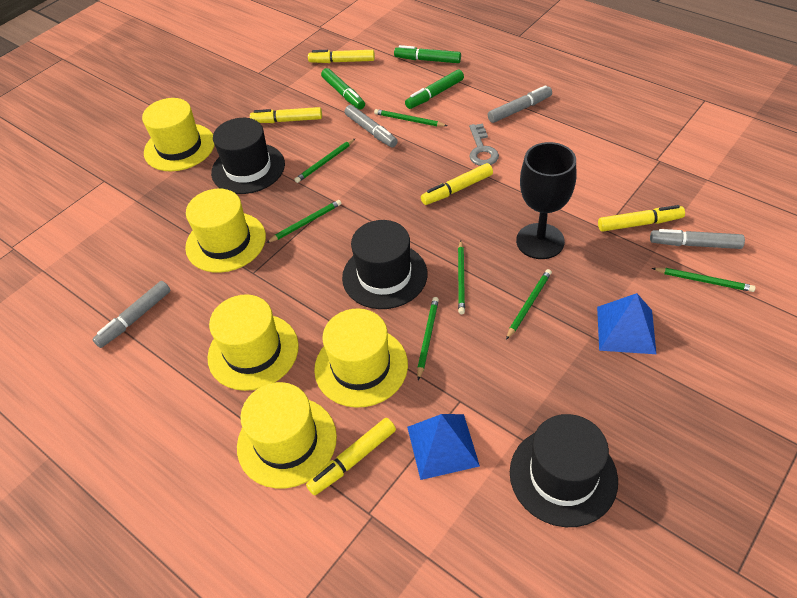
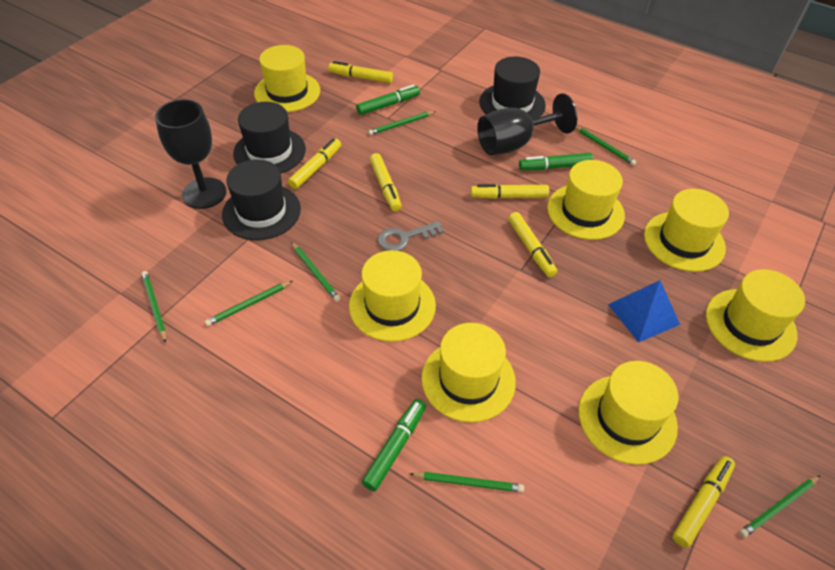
black goblet: [516,142,576,259] = 1 -> [155,99,227,209] [477,93,577,155] = 2
blue pyramid: [407,414,480,480] [597,293,657,354] = 2 -> [608,280,680,343] = 1
grey marker: [93,281,171,348] [345,105,398,147] [488,85,552,123] [650,229,745,249] = 4 -> none = 0
yellow hat: [142,98,214,171] [185,189,266,273] [207,294,299,391] [237,382,337,488] [314,308,408,408] = 5 -> [254,45,320,112] [349,250,436,342] [421,323,516,422] [547,160,625,240] [579,361,679,465] [644,189,729,272] [706,269,805,362] = 7
yellow marker: [250,107,322,123] [306,418,396,496] [308,50,375,63] [421,163,493,205] [598,205,685,232] = 5 -> [288,138,341,189] [328,61,393,83] [370,153,402,211] [471,184,549,199] [508,212,557,277] [672,456,735,548] = 6

